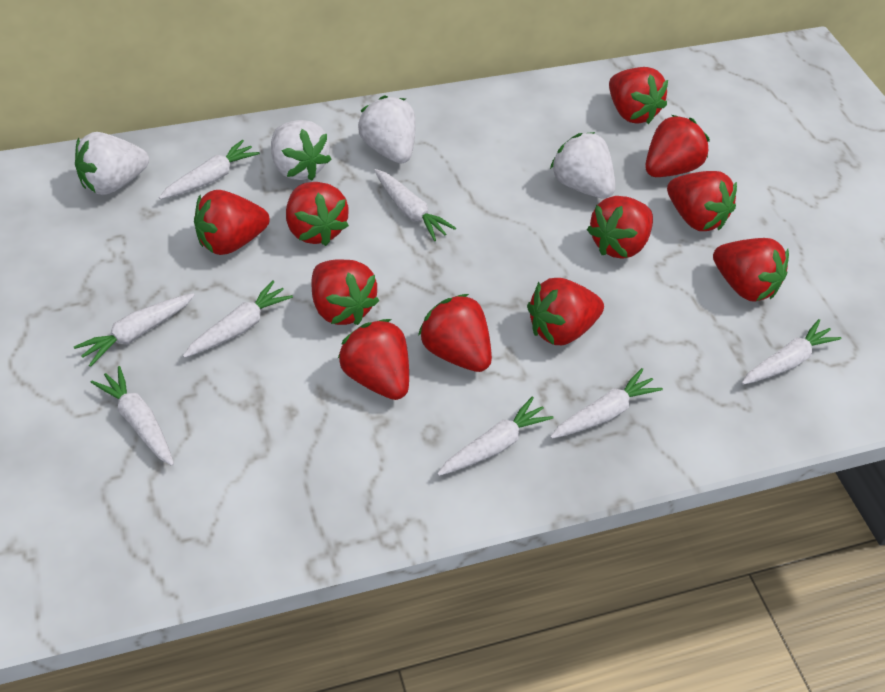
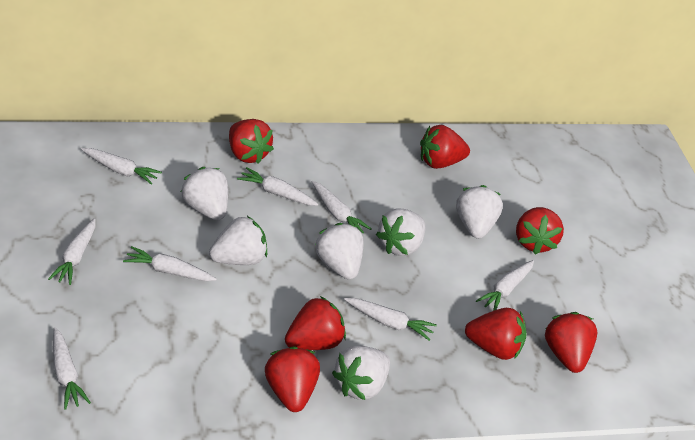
red strawberry: [194,190,270,255] [286,182,349,246] [311,259,379,325] [338,319,409,400] [418,294,492,372] [527,278,604,345] [587,196,653,259] [609,67,668,124] [645,115,710,177] [667,171,737,231] [713,238,789,301] = 11 -> [229,119,274,164] [265,346,320,412] [285,296,346,350] [420,125,470,169] [465,308,527,360] [516,207,564,254] [545,312,597,373] = 7
white strawberry: [75,132,149,195] [271,120,332,181] [358,96,415,164] [550,132,615,199] = 4 -> [181,167,228,220] [209,216,267,265] [315,223,364,280] [332,345,390,400] [376,208,425,256] [456,185,503,239] = 6

